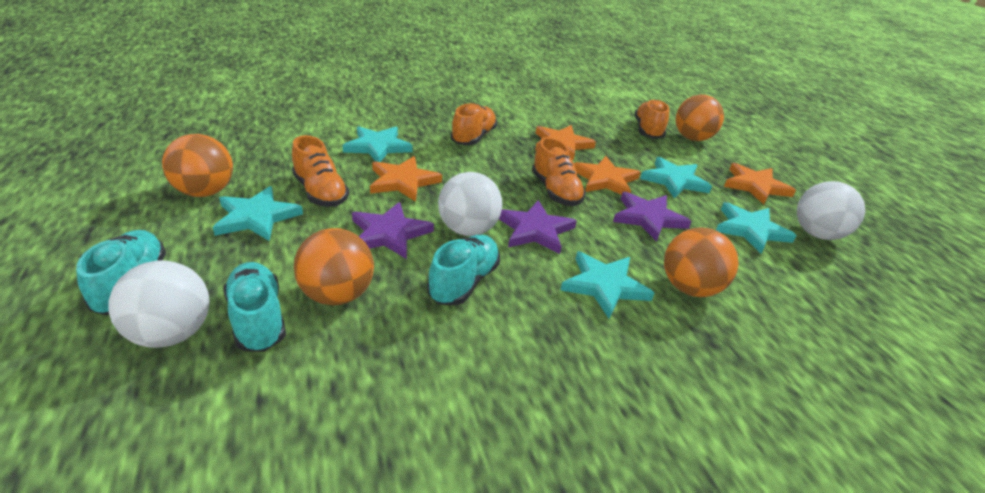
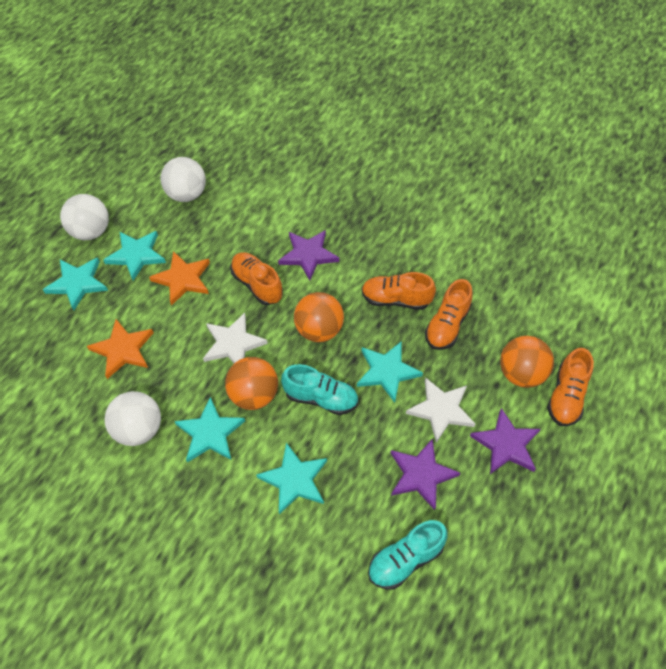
orange ball: [162,134,233,197] [294,228,374,305] [664,227,739,297] [676,95,724,141] = 4 -> [225,357,278,410] [294,292,344,342] [500,336,554,388] = 3
orange star: [370,156,442,202] [535,125,596,161] [574,156,641,195] [724,163,796,204] = 4 -> [87,319,153,379] [149,251,210,306] = 2
turquoise shoe: [76,230,166,315] [224,262,286,352] [427,235,500,305] = 3 -> [281,364,358,415] [368,520,447,590] = 2
white star: none = 0 -> [203,313,268,363] [406,377,475,443] = 2

